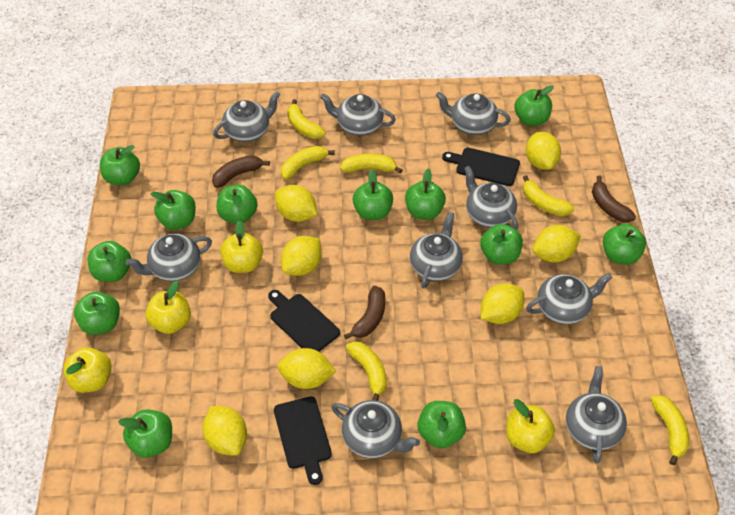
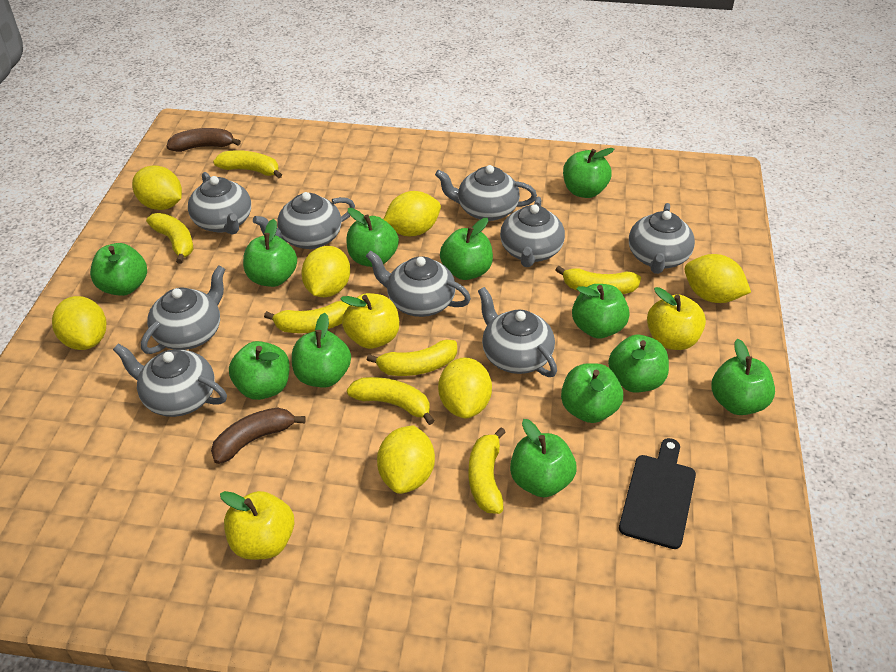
black cutting board: [268,290,340,351] [274,396,332,485] [442,148,520,186] = 3 -> [619,438,696,549] = 1
brown banana: [212,155,270,188] [344,286,385,339] [592,175,636,223] = 3 -> [166,128,241,152] [211,408,306,464] = 2
yellow apple: [63,347,112,393] [145,281,191,334] [220,220,263,273] [506,399,555,453] = 4 -> [220,491,295,560] [340,293,399,349] [647,287,706,350] = 3
yellow banana: [281,146,335,179] [287,99,326,139] [340,154,403,174] [346,341,387,401] [523,175,574,216] [651,395,689,465] = 6 -> [146,213,194,264] [213,150,282,178] [264,301,349,333] [347,377,435,425] [367,340,457,376] [468,428,506,514] [556,266,641,294] = 7

